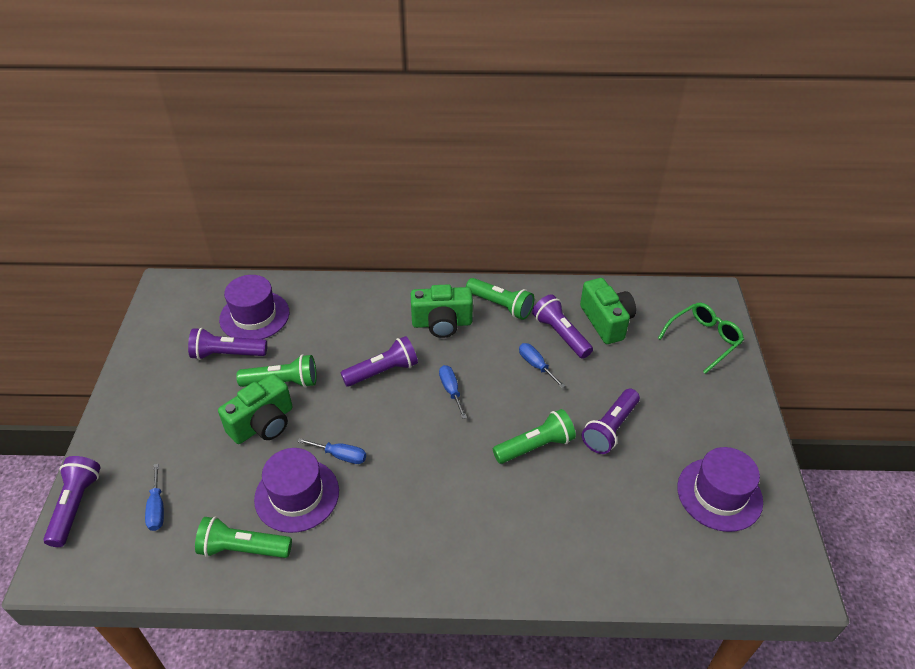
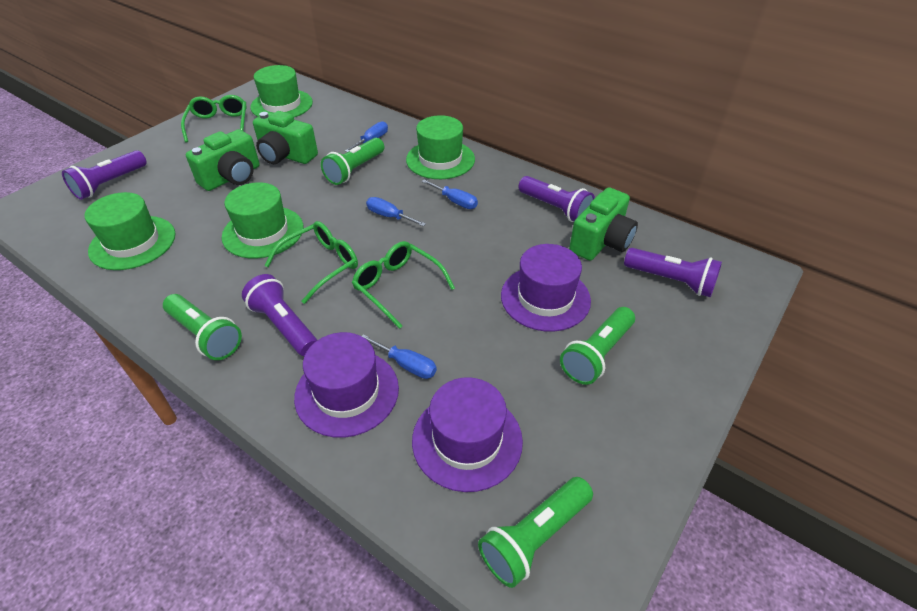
green glasses: [658,303,744,374] = 1 -> [181,95,247,143] [264,221,358,304] [352,241,455,329] = 3
green hat: none = 0 -> [85,192,175,270] [222,182,303,259] [250,65,313,117] [406,115,475,179] = 4
purple flashlight: [43,456,101,547] [188,328,267,360] [341,336,418,387] [532,294,593,359] [582,389,640,454] = 5 -> [62,150,147,200] [242,274,317,356] [518,176,595,222] [624,248,722,297] = 4

